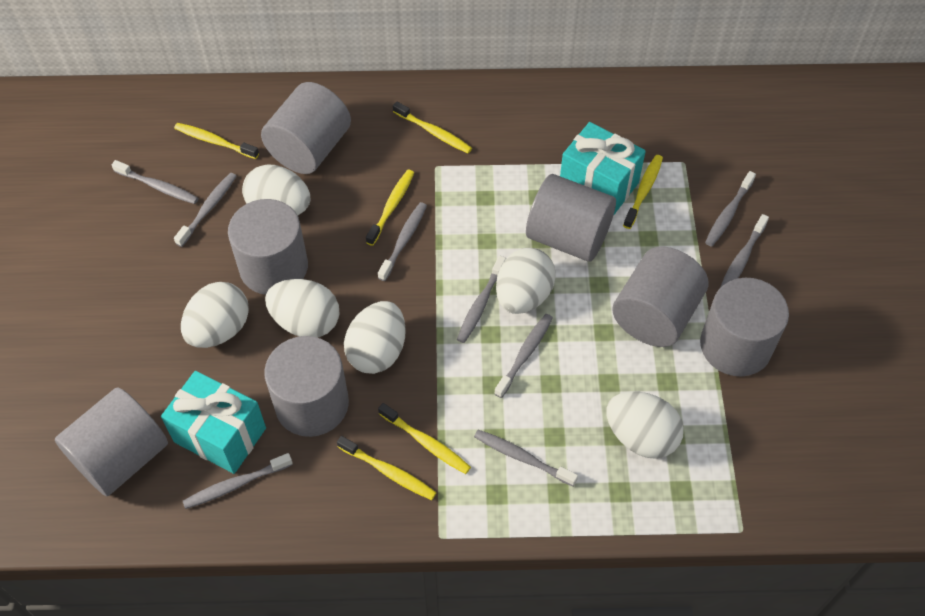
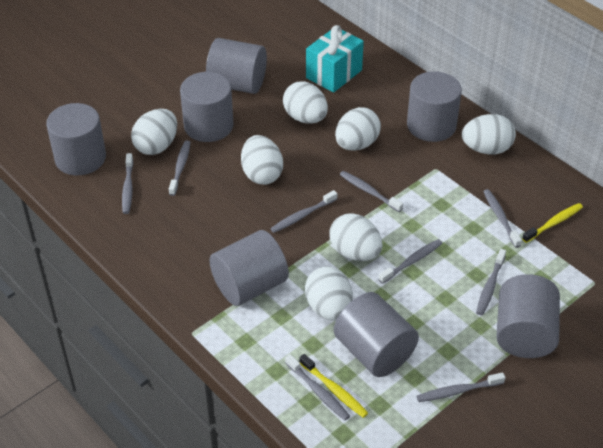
turquoise gift: [161,371,266,474] [560,122,646,214] = 2 -> [306,25,364,93] = 1
white egg: [181,282,249,348] [242,165,310,216] [265,279,339,337] [344,301,406,374] [496,248,556,314] [606,391,684,459] = 6 -> [131,109,177,155] [241,135,283,185] [283,81,328,124] [305,266,353,321] [329,213,383,261] [335,107,381,151] [462,114,516,154] = 7
yellow toothbrush: [174,123,259,159] [337,436,437,500] [366,170,414,246] [378,403,471,474] [393,101,472,153] [623,155,663,229] = 6 -> [299,354,368,418] [522,203,583,243] = 2

